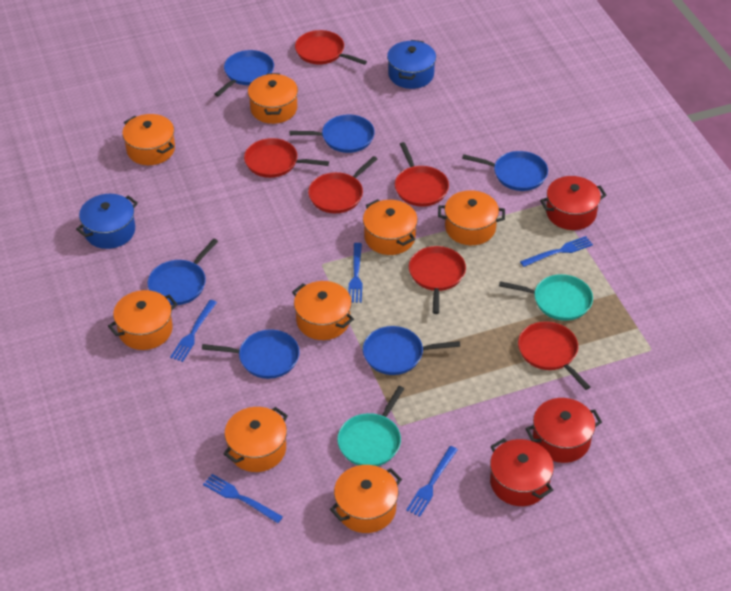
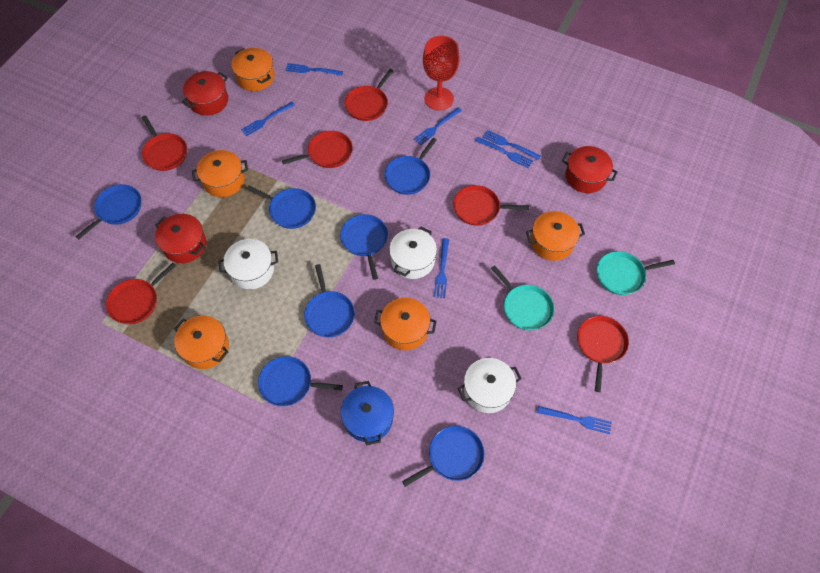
blue fork: [170,300,217,362] [203,474,283,523] [348,243,363,303] [406,446,458,517] [520,236,593,267] = 5 -> [241,102,295,136] [285,63,343,76] [414,107,462,145] [434,238,449,298] [475,137,533,168] [483,130,541,160] [537,406,612,434] = 7
blue pan: [147,238,218,305] [202,330,300,379] [214,50,274,97] [290,115,375,153] [363,326,460,375] [462,151,548,191] = 6 -> [75,184,141,239] [246,185,316,229] [258,356,343,406] [304,264,355,337] [340,214,388,280] [385,138,437,195] [402,426,484,487] = 7
blue pot: [76,194,138,249] [387,40,436,89] = 2 -> [341,381,394,445] = 1
orange pot: [108,290,178,350] [122,114,175,165] [223,407,288,472] [248,73,298,124] [292,281,354,340] [330,465,402,533] [363,199,418,255] [438,190,505,245] = 8 -> [174,315,229,369] [192,150,248,197] [231,48,275,91] [374,297,437,350] [526,211,585,261] = 5
red goblet: none = 0 -> [423,36,460,110] = 1
white pot: none = 0 -> [218,239,278,289] [389,227,437,279] [458,358,522,413] = 3

